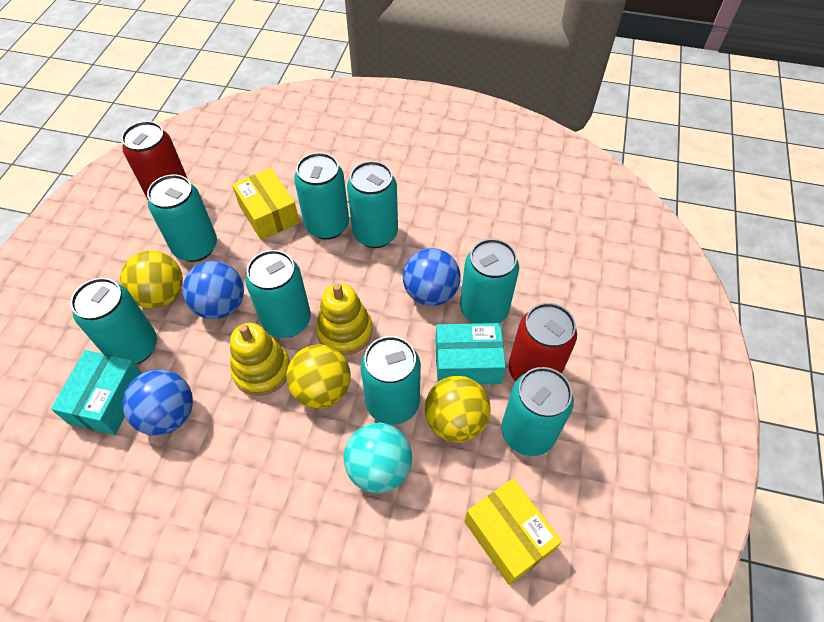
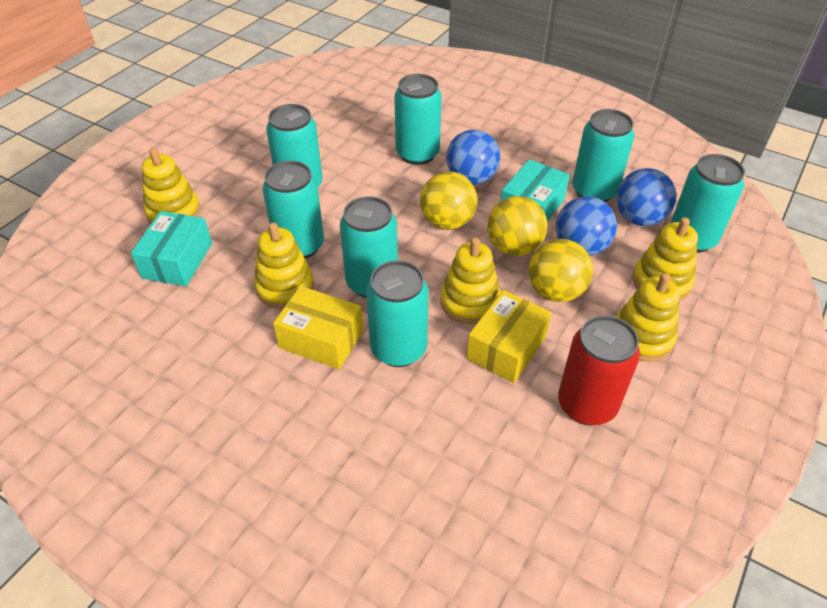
red can: [121,121,188,199] [509,303,577,382] = 2 -> [558,315,640,425] = 1
turquoise ball: [344,423,412,493] = 1 -> none = 0
turquoise can: [70,278,157,365] [147,174,217,262] [245,250,311,338] [294,153,349,240] [347,161,398,248] [361,336,421,425] [460,239,519,324] [501,367,574,456] = 8 -> [262,161,324,259] [266,104,323,187] [340,196,398,298] [366,260,429,367] [394,74,442,165] [572,109,634,202] [671,154,745,253] = 7
yellow stacking toy: [230,323,290,396] [316,283,373,356] = 2 -> [142,148,200,224] [254,222,314,309] [440,237,500,325] [616,273,680,362] [632,217,698,302] = 5

